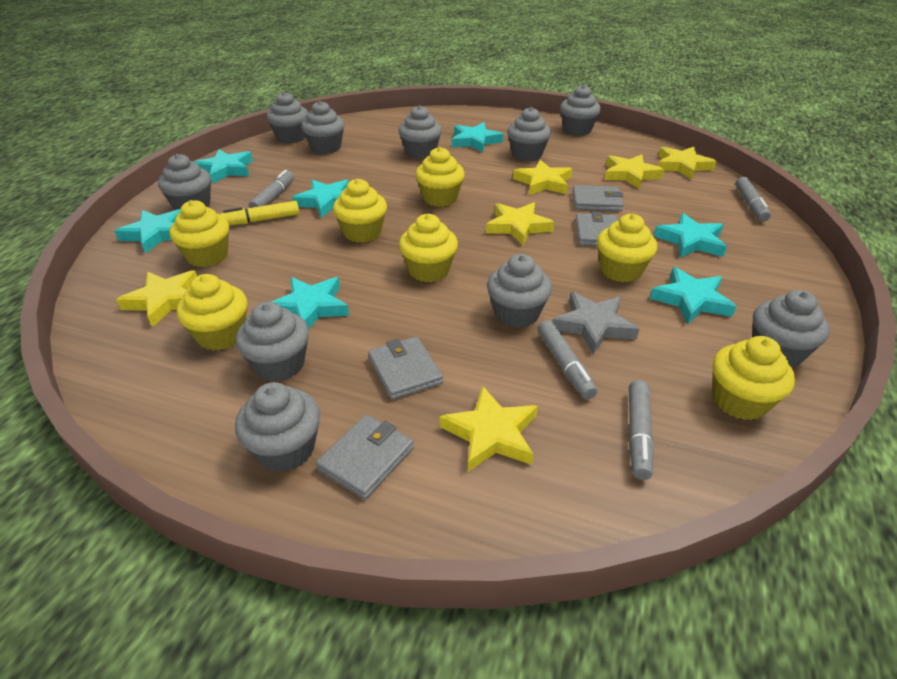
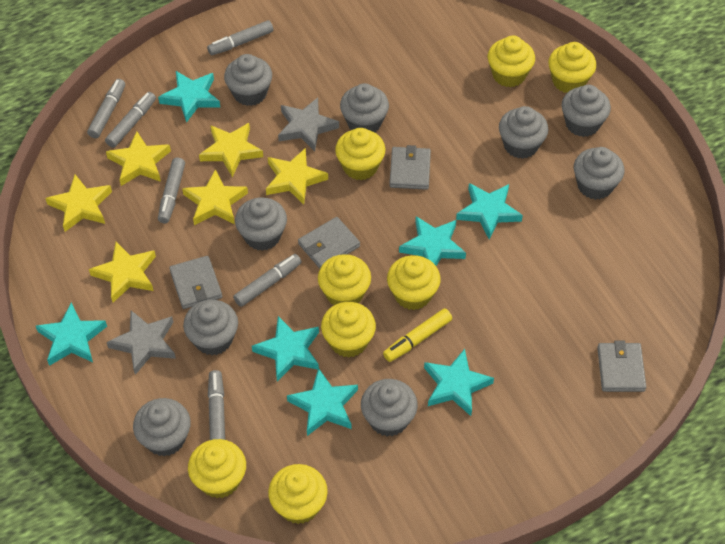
grey cupcake: [158,154,211,210] [235,382,320,472] [236,301,309,381] [267,92,308,144] [301,101,345,154] [398,105,442,159] [487,254,552,328] [507,107,551,161] [560,85,601,136] [752,290,830,367] = 10 -> [133,398,191,456] [183,300,238,355] [224,54,272,106] [235,197,287,251] [340,83,389,132] [361,379,418,436] [499,106,548,159] [562,85,611,137] [574,147,624,200] = 9
grey marker: [249,170,294,208] [537,320,597,400] [629,380,654,480] [735,177,771,222] = 4 -> [87,79,125,138] [105,92,156,148] [158,158,185,223] [207,20,273,55] [208,370,225,440] [233,254,301,307] = 6
grey star: [552,292,639,355] = 1 -> [107,310,176,375] [278,98,339,151] = 2
yellow cupcake: [169,200,229,267] [177,274,247,350] [333,179,387,243] [399,214,458,282] [415,147,465,207] [597,214,657,282] [713,336,795,420] = 7 -> [188,439,246,498] [268,464,328,524] [318,254,371,305] [321,302,376,358] [335,128,385,180] [387,255,441,310] [488,36,535,87] [548,42,596,93] = 8

